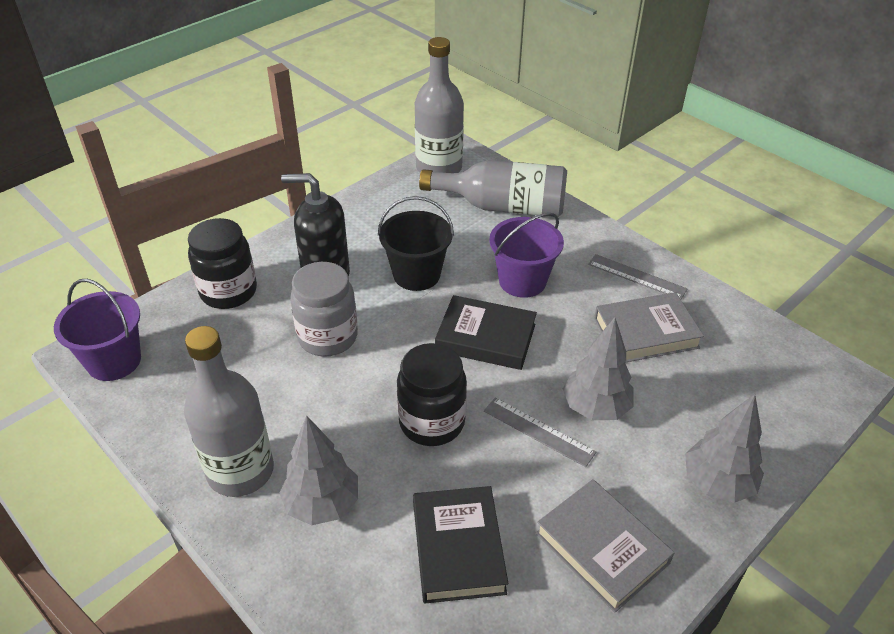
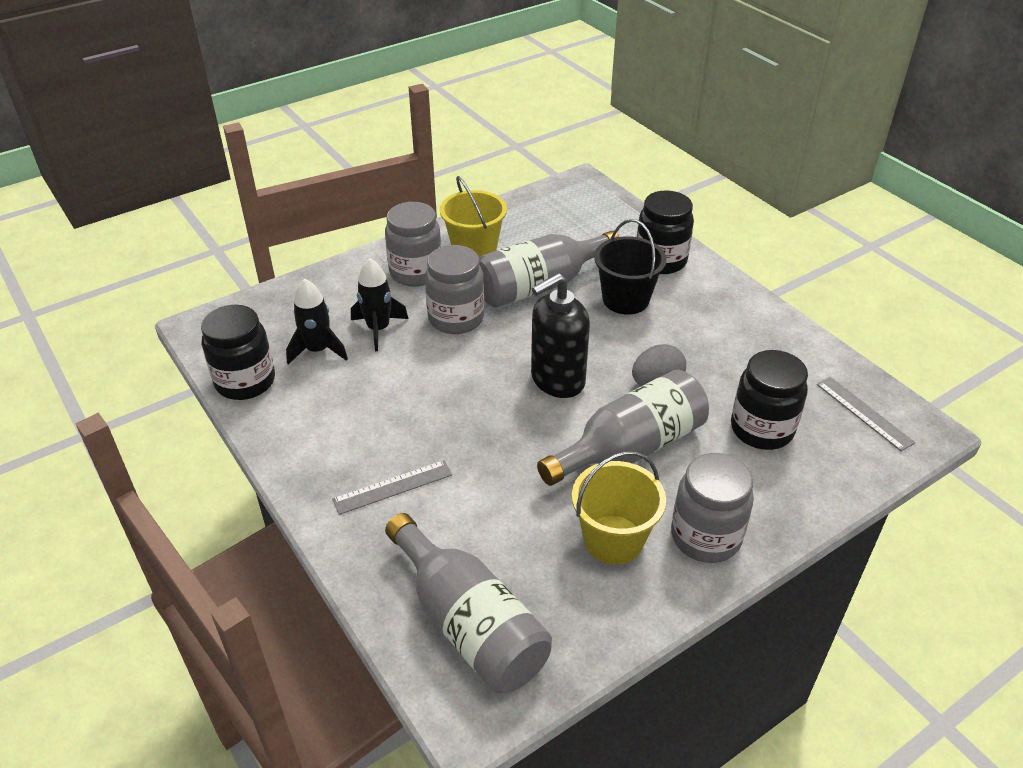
black book: [413,486,508,604] [435,295,537,370] = 2 -> none = 0
black jar: [188,218,257,309] [397,343,467,446] = 2 -> [201,305,275,400] [637,190,694,274] [731,350,808,450] = 3
black rocket: none = 0 -> [286,279,348,364] [351,258,409,351] = 2
grey book: [536,479,674,612] [594,292,704,363] = 2 -> none = 0
grey egg: none = 0 -> [632,344,686,386] = 1
grey jar: [290,262,358,357] = 1 -> [385,202,441,287] [425,245,484,334] [671,453,754,563] = 3
grey tree: [279,415,358,525] [563,317,634,420] [685,394,764,503] = 3 -> none = 0
purple bucket: [54,279,141,381] [489,213,564,298] = 2 -> none = 0
yellow bucket: none = 0 -> [440,176,507,257] [572,451,666,564] = 2

